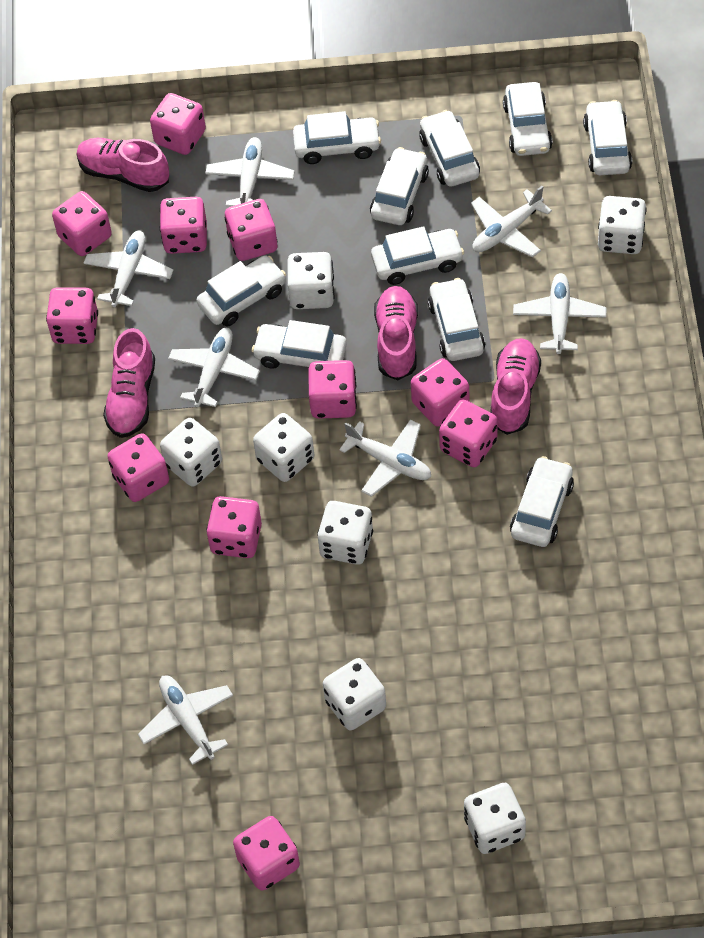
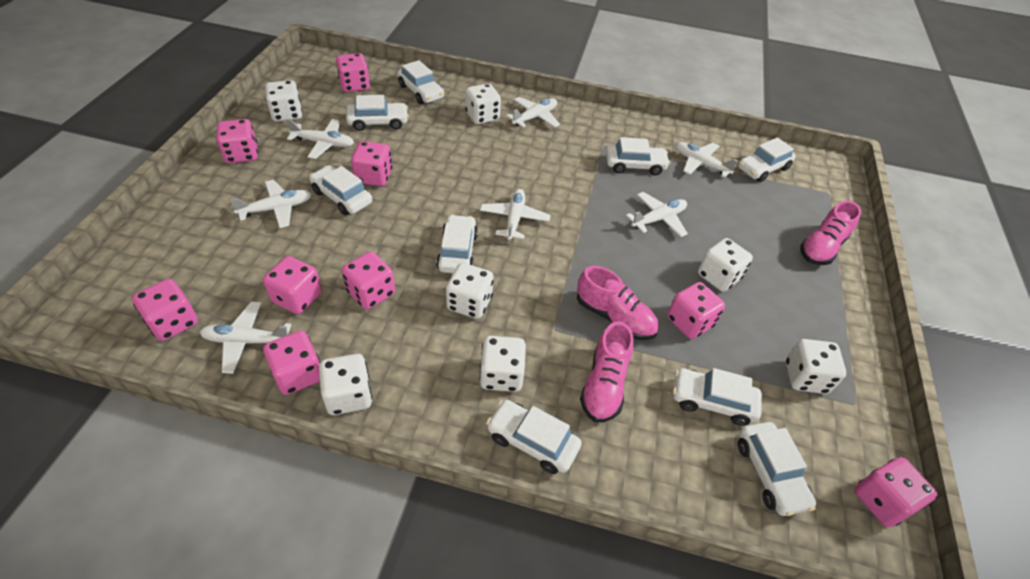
pink dice: [46,287,98,344] [52,191,112,256] [108,433,169,502] [150,93,206,155] [160,197,207,254] [206,496,262,558] [225,199,278,261] [233,816,300,891] [309,360,357,419] [411,358,469,427] [439,399,498,467] = 11 -> [132,279,198,341] [216,119,258,163] [263,256,322,314] [263,331,320,395] [336,53,370,92] [342,251,395,310] [351,141,392,186] [667,282,725,339] [855,457,937,527] = 9
pink shoe: [77,138,169,192] [103,328,155,438] [374,286,418,380] [490,338,541,435] = 4 -> [577,266,659,340] [580,321,634,422] [800,201,861,265] = 3
white car: [196,255,286,326] [252,320,347,369] [293,111,381,164] [370,147,429,225] [371,226,464,285] [419,110,480,187] [428,278,485,361] [503,82,552,156] [510,456,574,547] [583,100,632,175] = 10 -> [309,165,372,215] [346,95,409,131] [398,60,444,104] [436,214,478,273] [486,400,582,474] [606,137,670,175] [673,368,762,426] [738,137,796,182] [738,422,816,516] = 9

